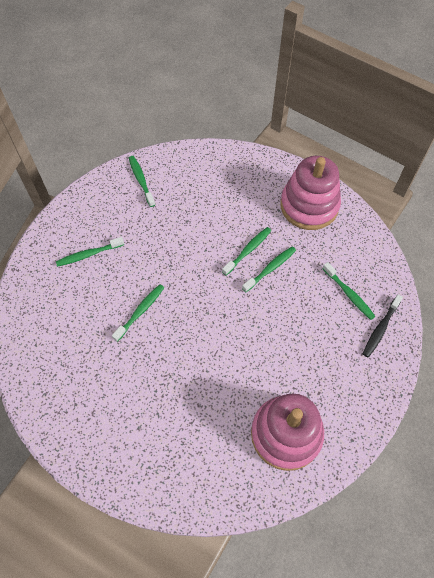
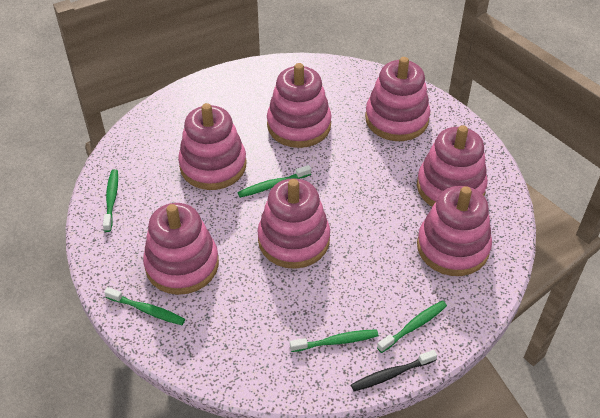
green toothbrush: [56,237,124,267] [112,284,164,342] [129,156,155,207] [222,227,271,276] [242,246,296,292] [322,262,376,320] = 6 -> [103,169,118,232] [104,287,185,325] [238,165,311,198] [290,329,379,352] [377,301,447,353] = 5
pink stacking toy: [251,394,324,471] [280,156,341,230] = 2 -> [143,203,219,295] [178,103,246,190] [257,178,330,269] [267,63,331,148] [365,57,430,141] [417,125,488,207] [417,186,492,276] = 7

